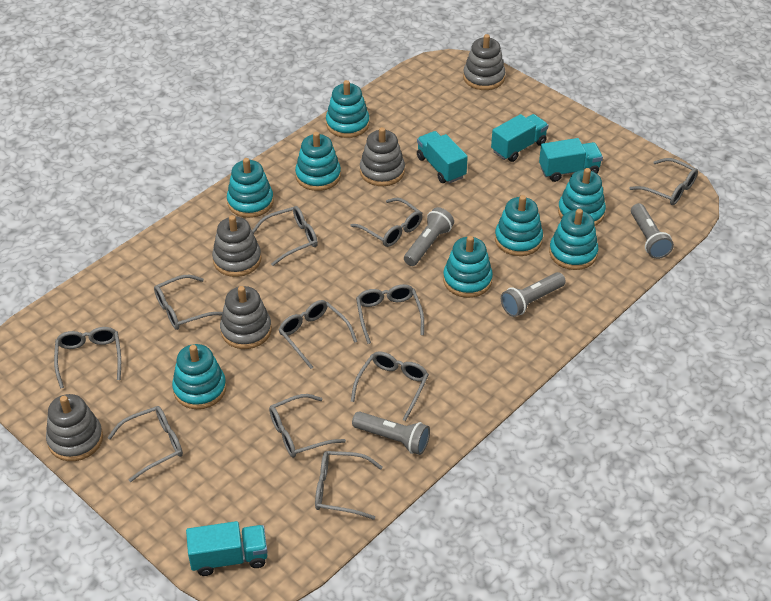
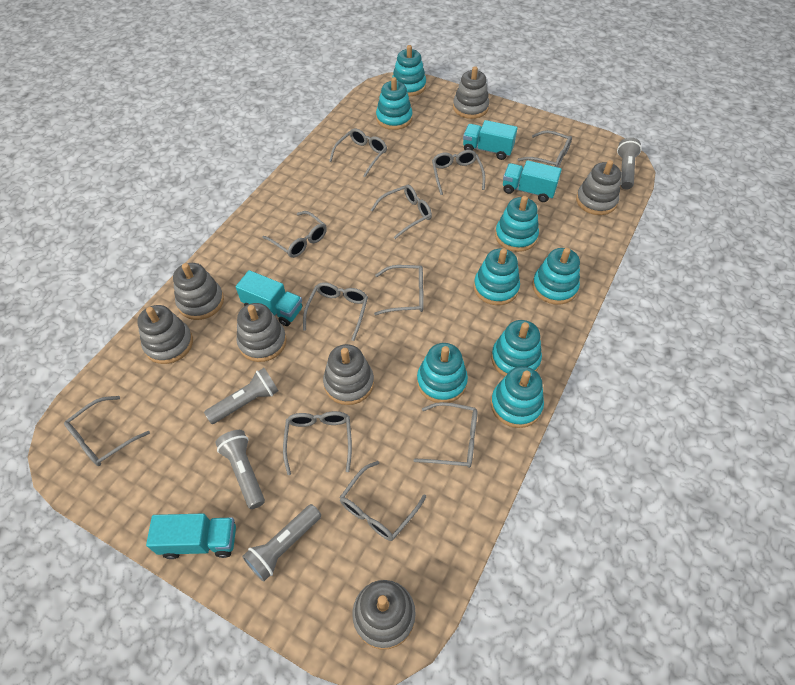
grey stacking toy: [46,394,103,461] [212,215,261,277] [220,286,272,349] [360,127,405,186] [463,34,505,90] = 5 -> [137,305,193,364] [173,263,224,320] [236,303,286,362] [323,344,374,405] [352,580,416,649] [453,66,489,119] [576,160,621,215] = 7

